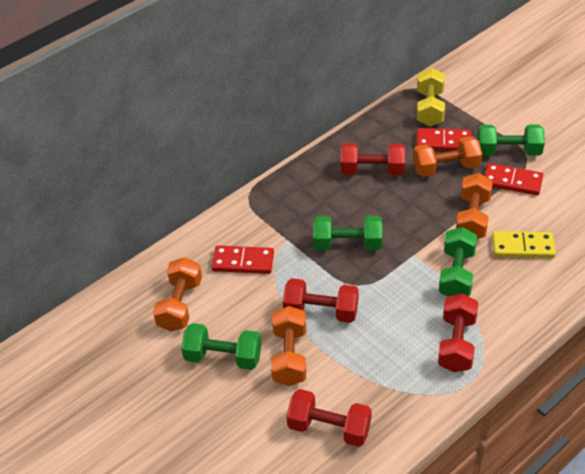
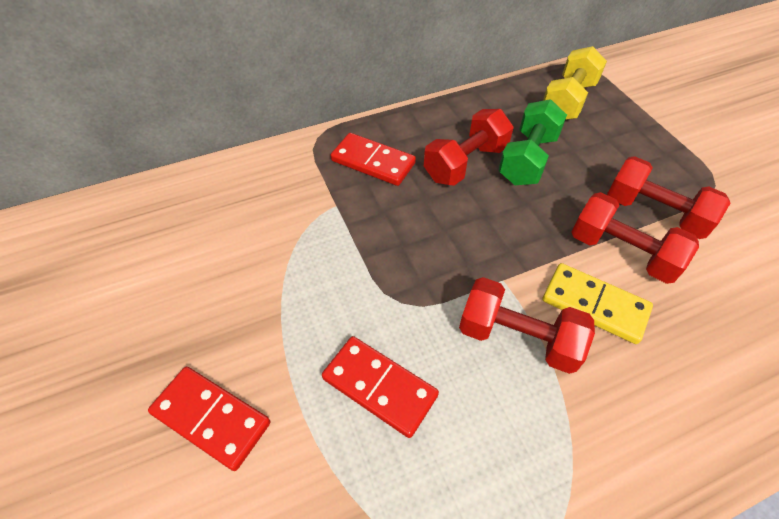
green dumbbell: [181,323,262,370] [313,216,382,250] [439,227,477,297] [477,125,545,156] = 4 -> [498,99,567,185] = 1
orange dumbbell: [153,257,202,332] [271,306,306,386] [413,136,482,177] [456,173,493,239] = 4 -> none = 0

